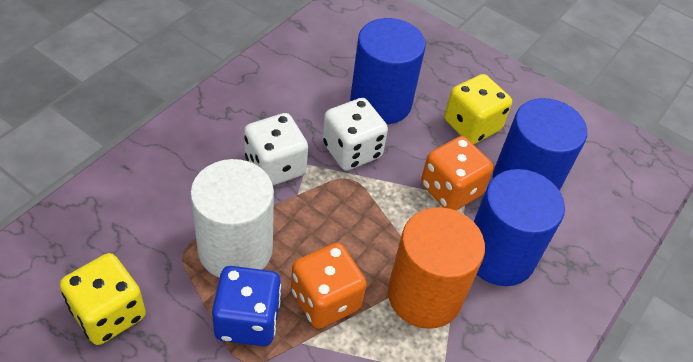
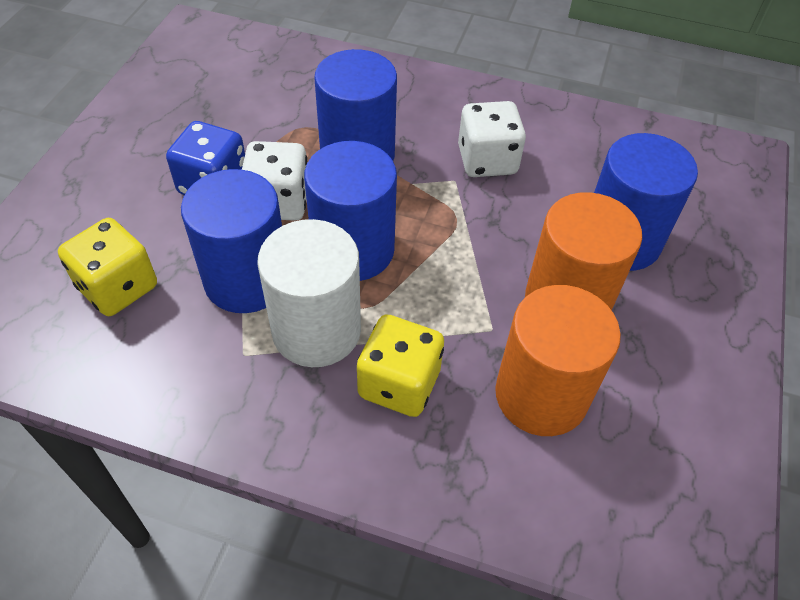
blue cylinder: [350,18,426,124] [474,169,565,286] [493,98,587,191] = 3 -> [181,169,282,313] [304,141,397,281] [314,49,397,160] [594,133,698,271] = 4
orange cylinder: [388,207,485,329] = 1 -> [495,285,621,436] [525,192,642,310] = 2
orange dice: [291,243,367,329] [421,136,494,210] = 2 -> none = 0

